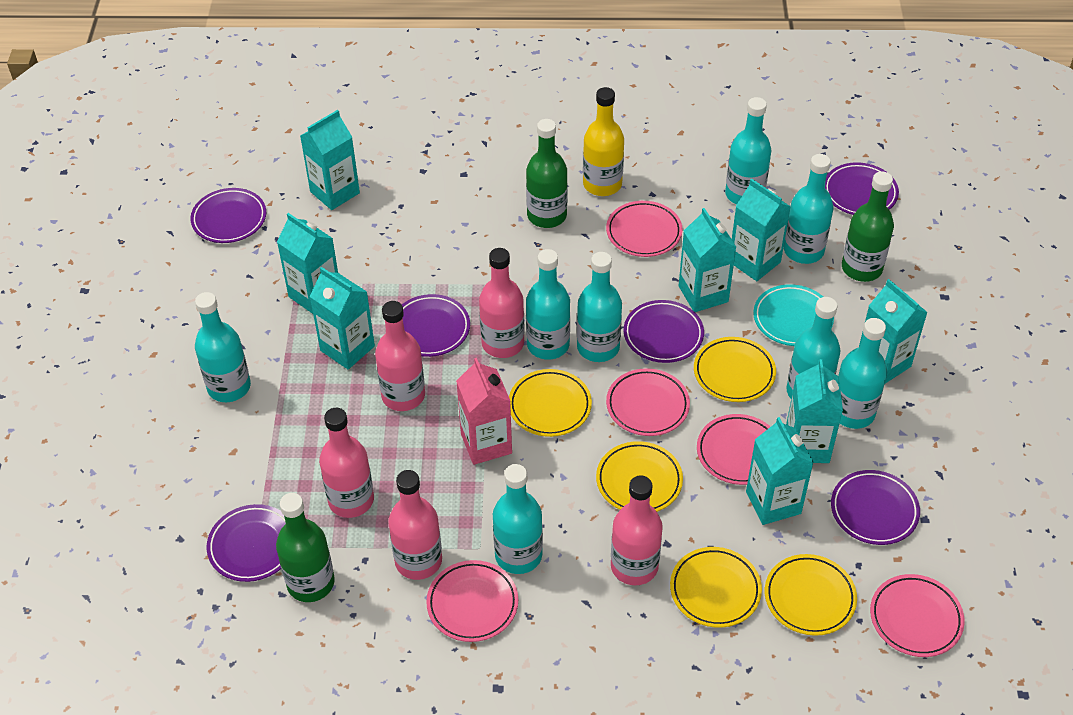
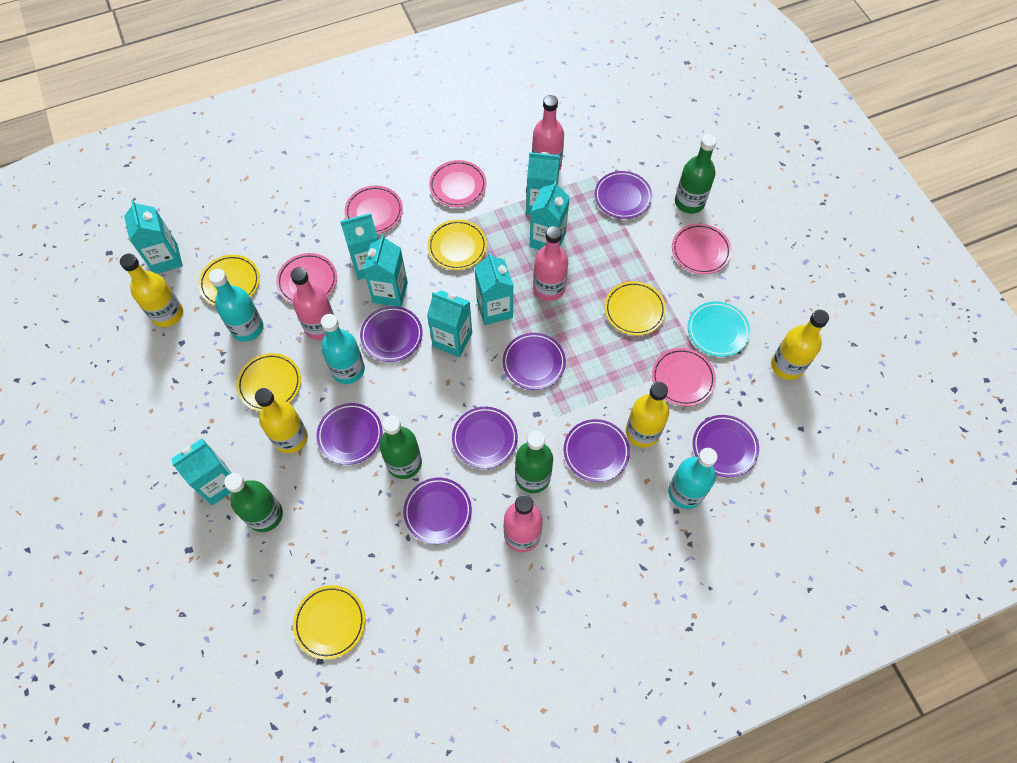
green bottle: [276,493,335,602] [526,119,568,228] [842,171,894,282] = 3 -> [224,473,283,532] [379,416,422,479] [515,431,553,493] [675,134,717,214] = 4
pink bottle: [319,408,374,518] [375,301,425,411] [388,470,442,580] [479,248,525,358] [611,475,663,586] = 5 -> [291,267,334,340] [504,495,543,552] [532,95,564,171] [533,226,568,301] = 4
pink carton: [456,358,512,465] = 1 -> none = 0
purple plate: [190,188,266,243] [207,504,286,582] [402,294,470,357] [624,300,704,363] [825,162,899,215] [831,470,920,545] = 6 -> [316,403,383,465] [360,306,423,362] [403,478,472,544] [452,407,518,469] [503,333,566,390] [563,419,630,482] [595,171,652,219] [693,415,759,477] = 8
turquoise bottle: [195,292,251,402] [493,464,543,574] [526,249,570,360] [577,252,622,362] [725,97,771,205] [784,154,833,264] [786,297,840,398] [838,318,887,429] = 8 -> [209,269,263,342] [321,314,365,384] [668,448,718,509] = 3
yellow bottle: [583,87,624,196] = 1 -> [120,254,183,327] [255,388,308,453] [626,382,669,448] [771,310,829,380] = 4

